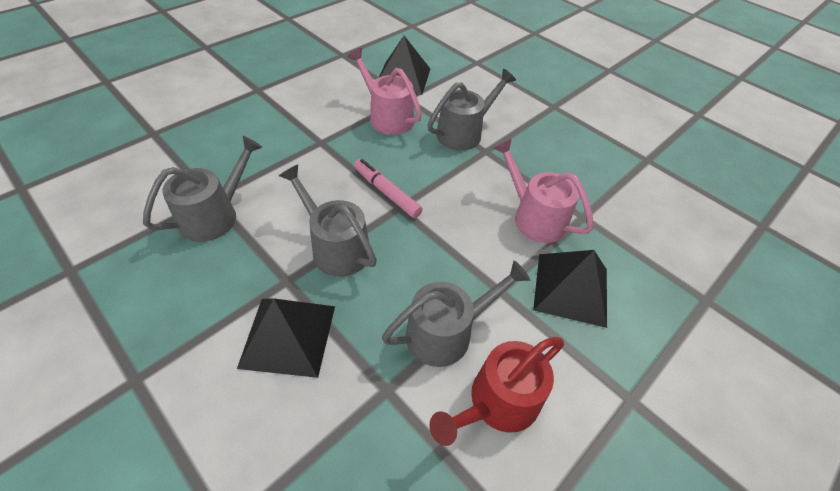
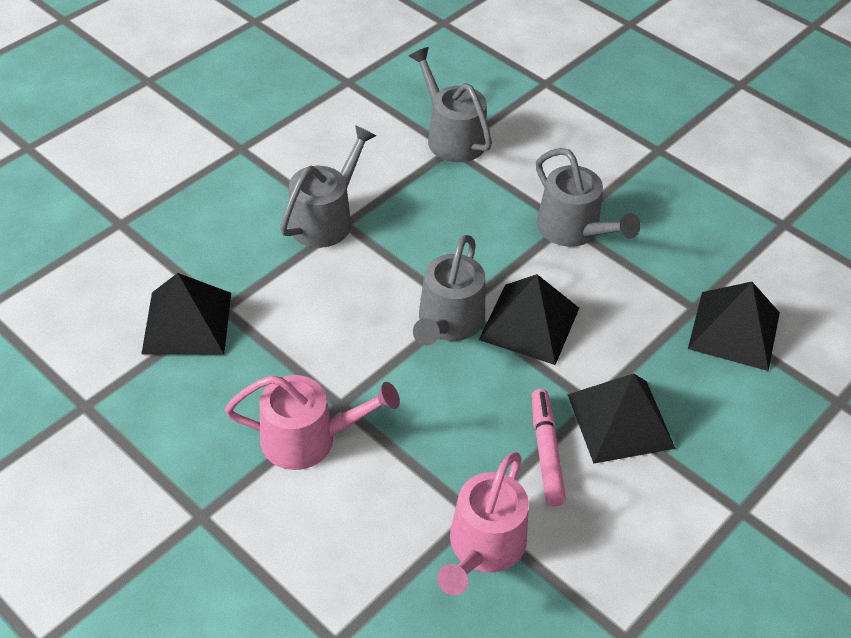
black pyramid: [237,298,335,378] [379,36,430,95] [533,250,607,328] = 3 -> [141,273,231,355] [479,274,579,365] [567,373,676,464] [688,282,780,371] = 4
red watering can: [429,337,564,446] = 1 -> none = 0

